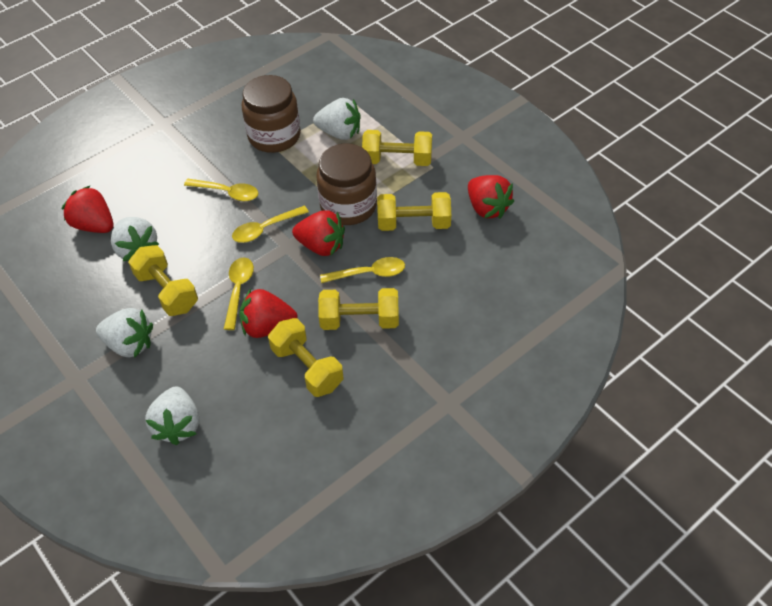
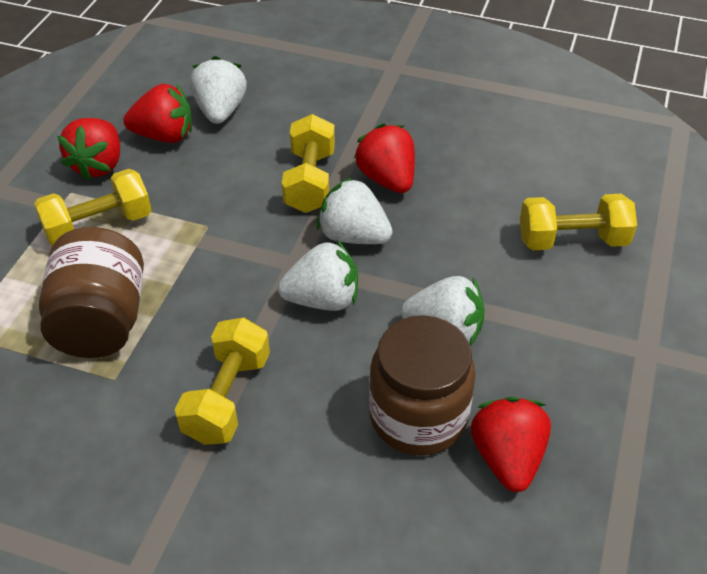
yellow dumbbell: [128,245,198,316] [268,318,343,397] [318,288,399,330] [362,130,432,166] [377,192,451,231] = 5 -> [34,169,152,246] [175,317,270,445] [282,114,335,213] [520,194,637,250] = 4
yellow spoon: [184,179,258,201] [224,257,254,330] [232,206,309,243] [320,257,405,283] = 4 -> none = 0

